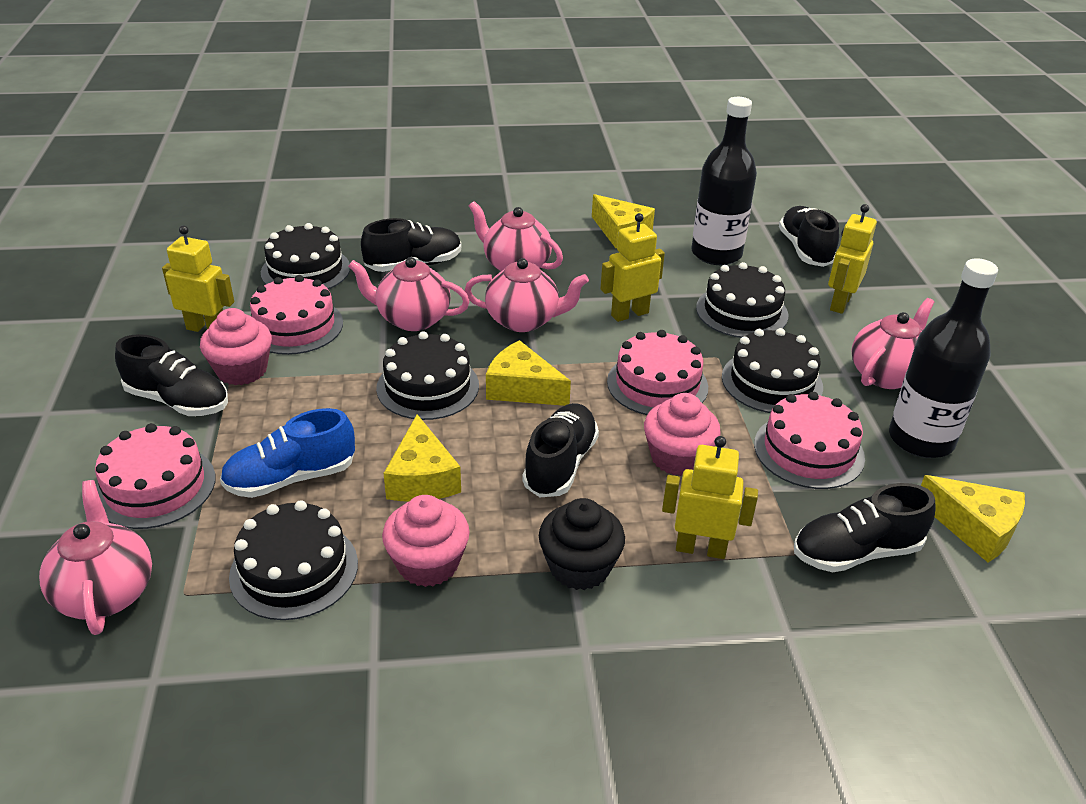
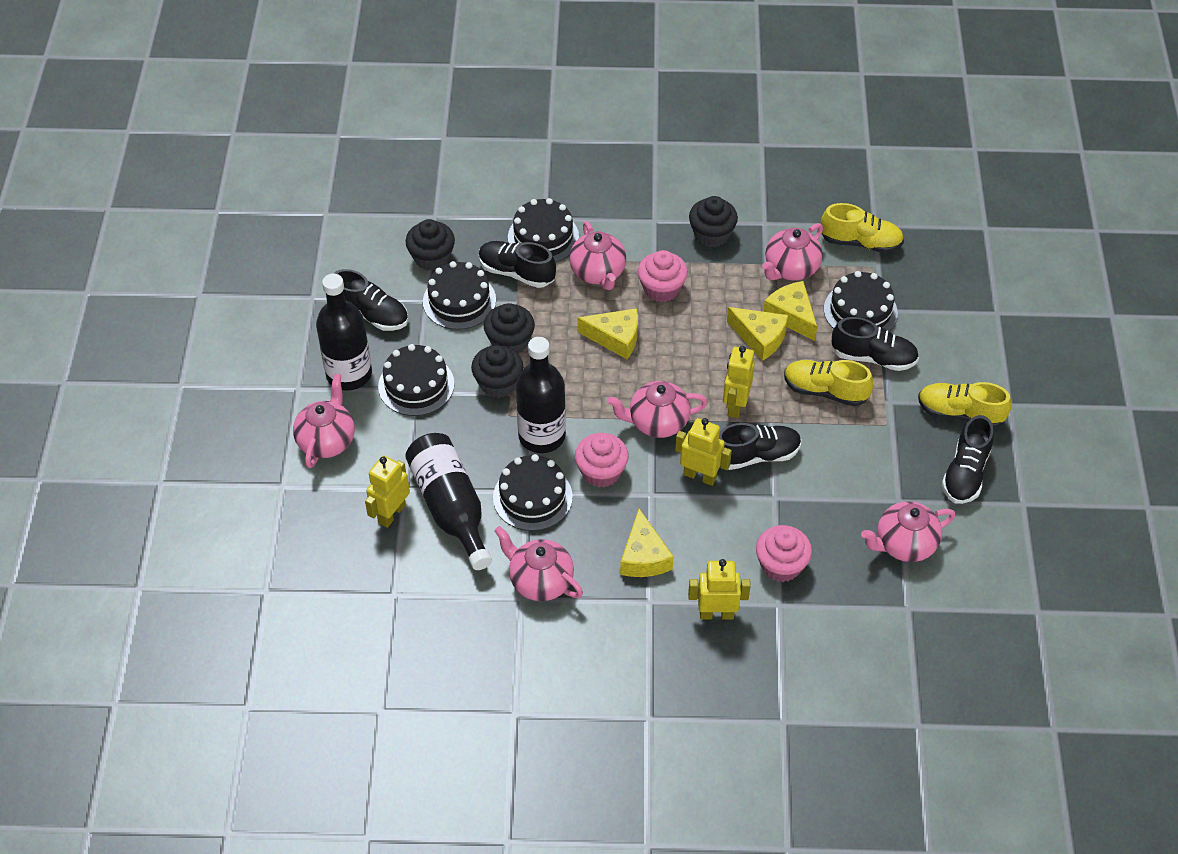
black bottle: [691,97,757,265] [889,258,998,458] = 2 -> [316,274,372,391] [405,433,492,570] [516,337,566,453] = 3
black cupcake: [539,498,625,590] = 1 -> [405,219,455,271] [471,345,523,398] [484,303,535,354] [689,196,738,247] = 4
blue shoe: [220,408,355,498] = 1 -> none = 0
pink cake: [95,423,216,529] [250,275,343,355] [607,330,708,415] [754,392,865,489] = 4 -> none = 0
pink teapot: [39,480,152,635] [348,257,470,331] [464,258,589,332] [469,201,563,271] [851,298,934,389] = 5 -> [293,374,355,468] [494,526,583,601] [569,221,626,290] [607,381,707,438] [762,223,823,281] [861,501,955,562] = 6
yellow shoe: none = 0 -> [784,360,873,407] [821,203,904,253] [918,382,1012,429] = 3

